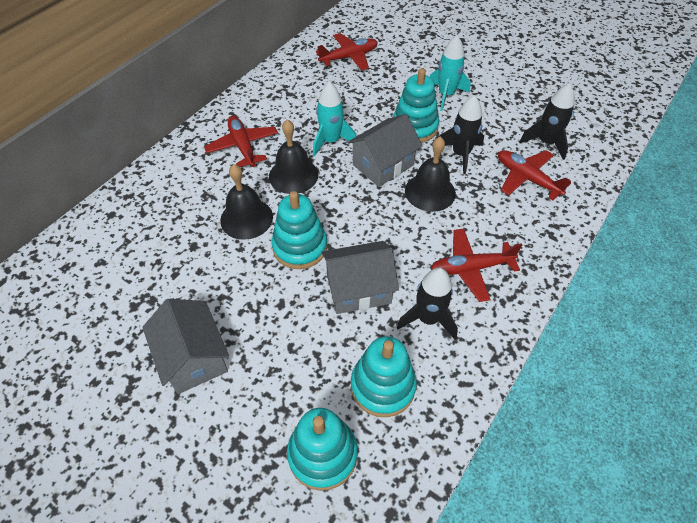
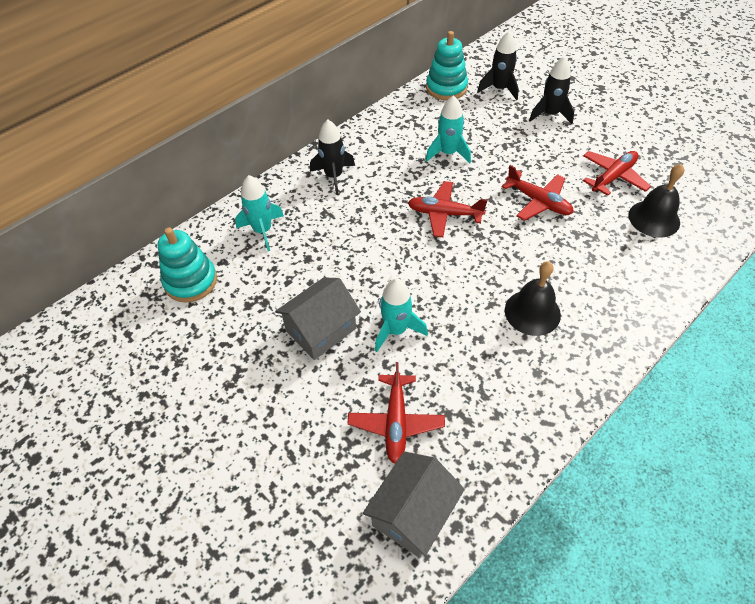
black bell: [220,164,273,240] [269,120,318,194] [405,137,456,212] = 3 -> [505,261,561,336] [628,164,684,237] = 2
grey house: [142,299,229,394] [322,241,399,314] [347,114,423,187] = 3 -> [275,277,361,360] [363,451,465,558] = 2
turquoise rocket: [313,82,357,156] [430,35,471,111] = 2 -> [235,175,284,251] [375,278,428,352] [425,95,471,163] = 3
turquoise stacking toy: [271,191,327,269] [287,408,358,491] [351,336,417,417] [393,68,439,143] = 4 -> [157,227,217,303] [426,31,468,100] = 2

